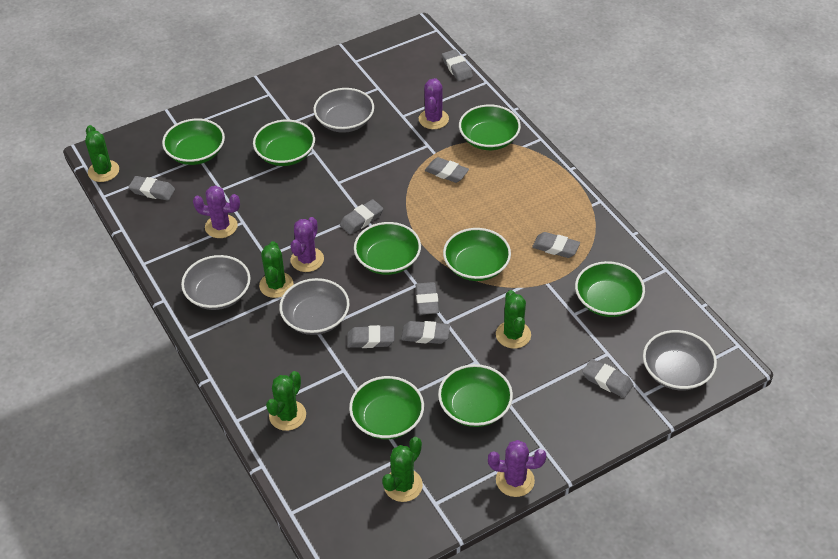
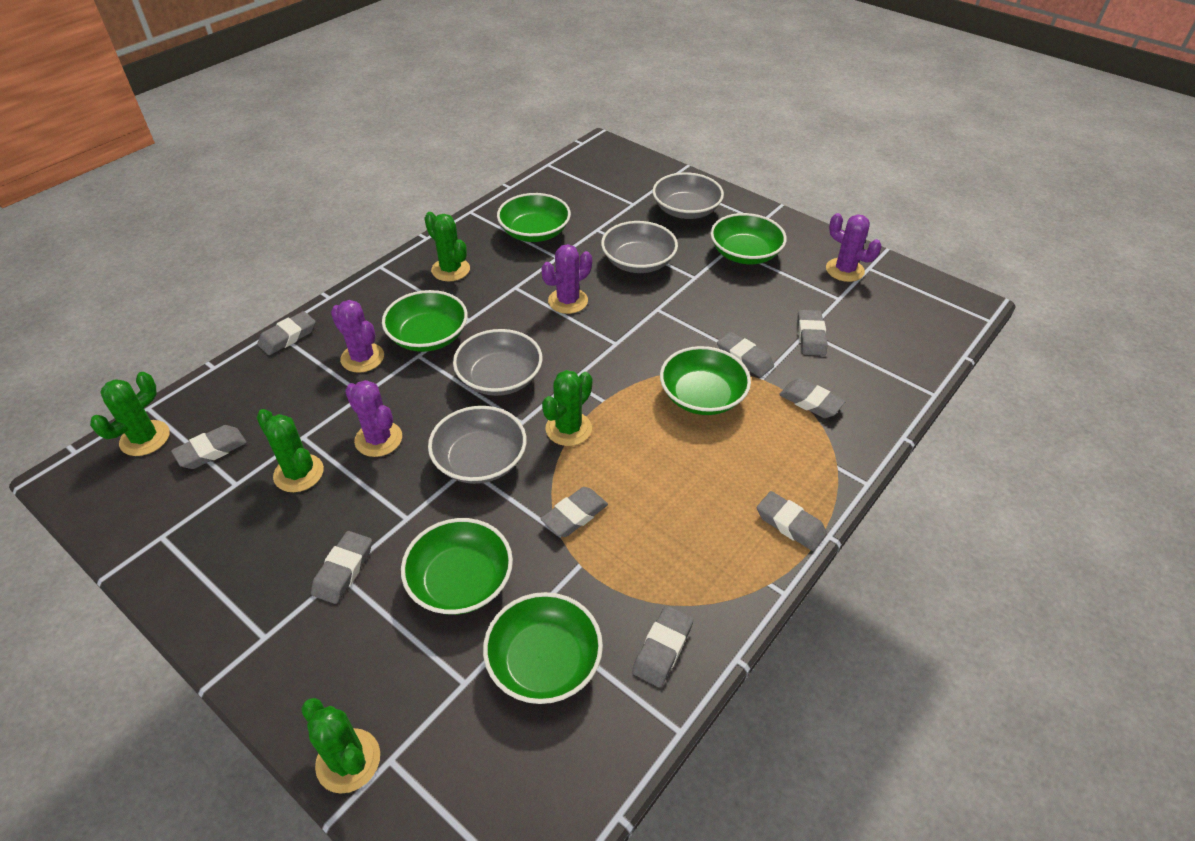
green bowl: [162,119,225,165] [253,120,315,166] [349,376,424,439] [354,222,421,275] [438,364,513,427] [443,228,511,281] [459,105,521,150] [575,261,645,317] = 8 -> [382,290,468,352] [401,518,513,615] [483,592,603,704] [497,193,571,242] [660,346,751,415] [710,213,787,264] = 6

